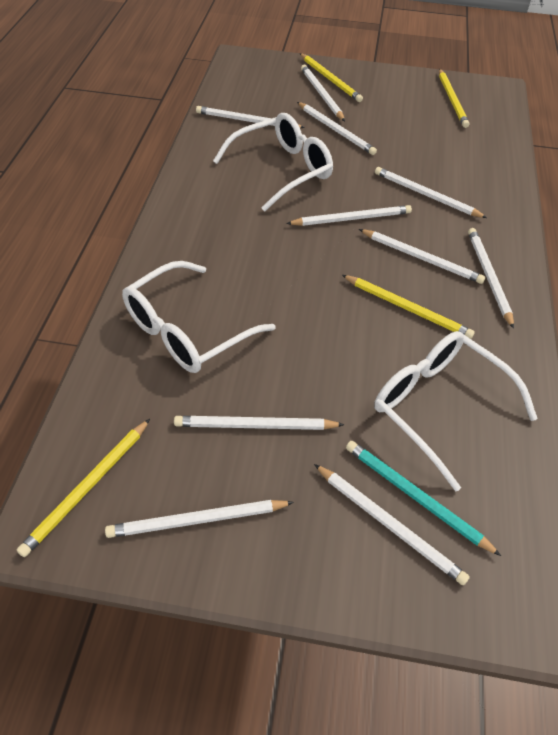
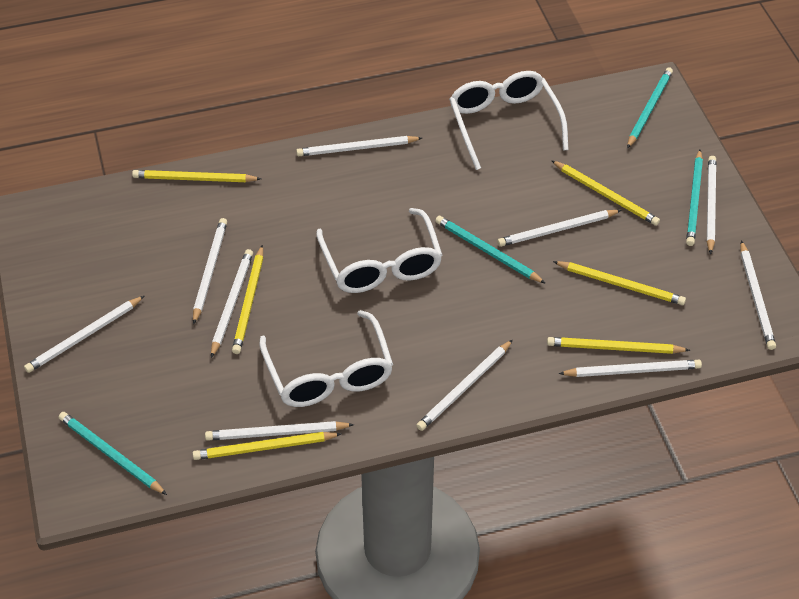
turquoise pencil: [346,441,501,556] = 1 -> [59,412,167,495] [435,216,546,284] [627,67,673,148] [686,150,703,246] = 4
yellow pencil: [17,419,150,557] [300,53,363,102] [342,275,475,339] [439,69,470,128] = 4 -> [132,170,261,182] [192,432,341,460] [232,245,263,354] [547,337,690,354] [551,160,660,226] [553,261,686,305] = 6

